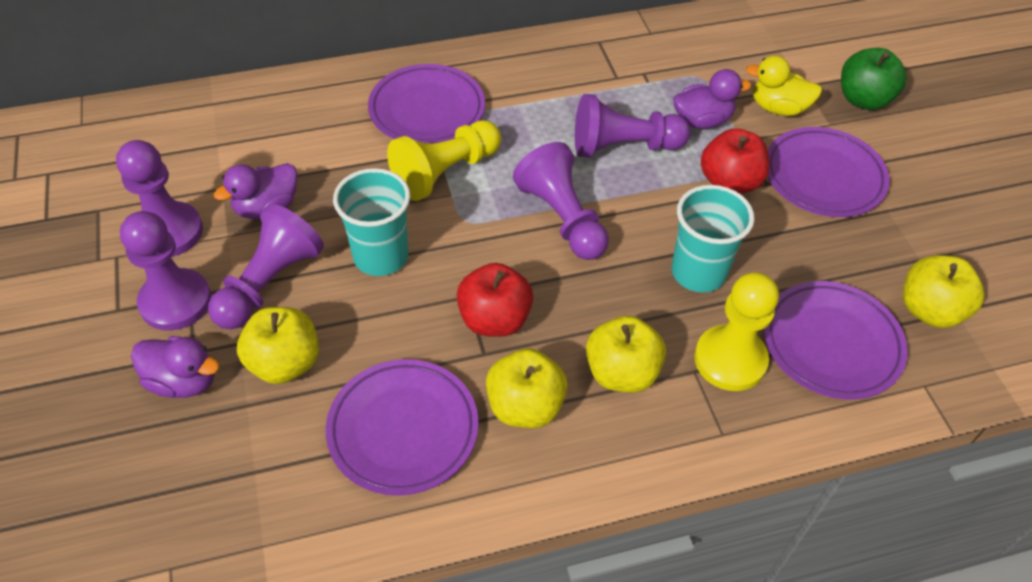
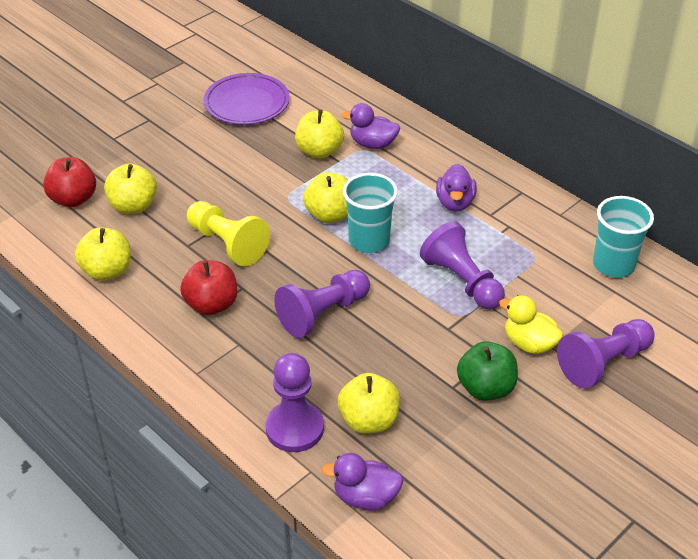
purple pawn: [116,140,203,257] [120,211,211,331] [208,204,324,329] [513,142,609,260] [575,94,691,157] = 5 -> [265,353,324,452] [274,270,370,338] [420,221,505,309] [557,319,655,389] = 4
purple plate: [326,359,478,496] [368,64,485,143] [764,281,908,399] [768,127,890,217] = 4 -> [203,73,290,125] = 1
yellow apple: [237,307,319,384] [486,348,568,428] [586,315,666,393] [903,255,984,328] = 4 -> [75,228,131,281] [104,163,157,214] [295,109,344,159] [303,172,348,223] [338,373,400,434] = 5
yellow pawn: [387,120,501,201] [694,272,779,391] = 2 -> [187,201,270,266] = 1

